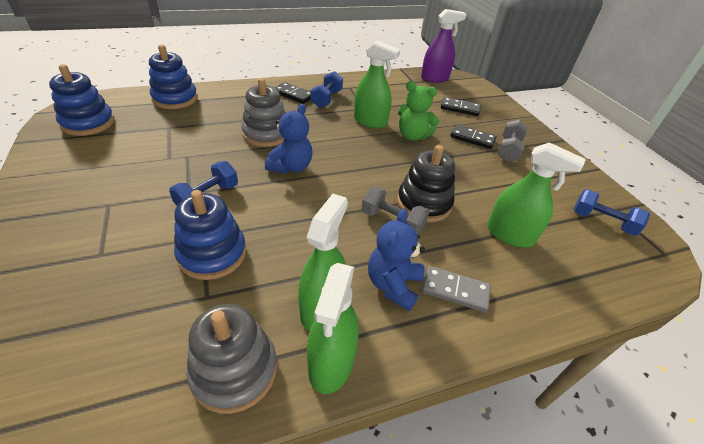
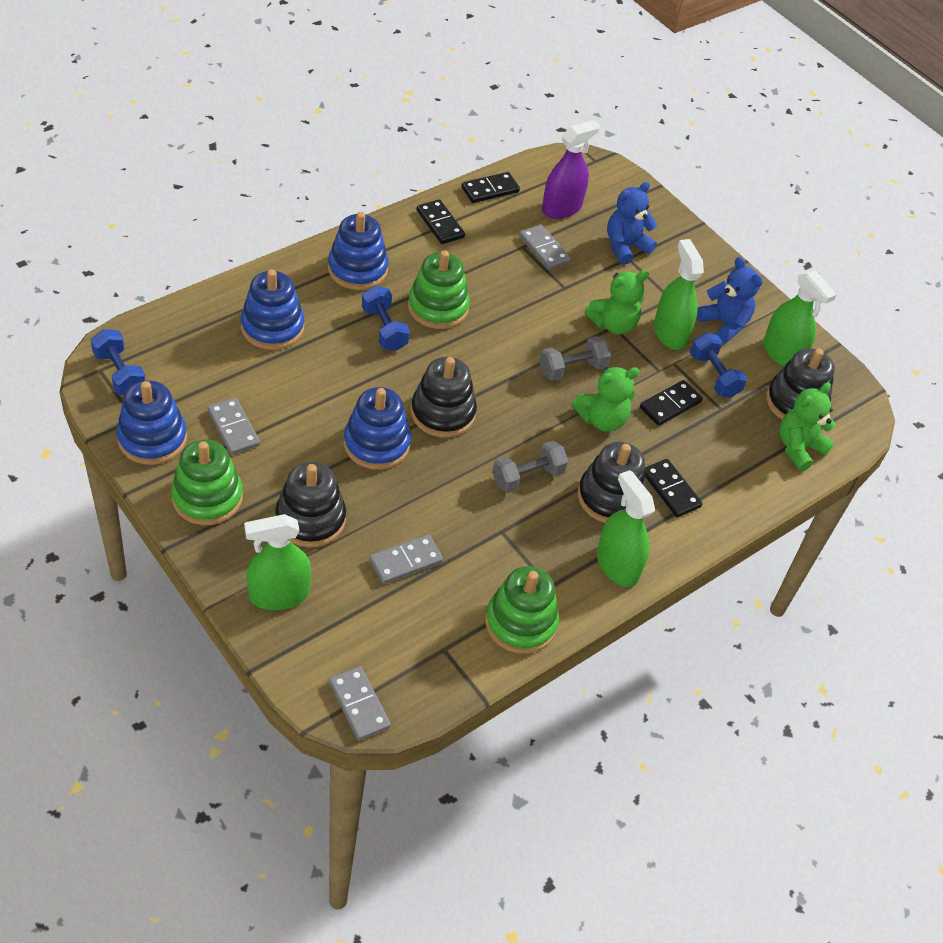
black domino: [275,82,311,104] [441,97,481,116] [450,124,497,149] = 3 -> [416,199,465,244] [462,172,520,203] [640,380,703,426] [645,459,702,517] = 4
black stacking toy: [397,145,455,222] = 1 -> [275,462,346,547] [411,357,477,438] [578,442,646,523] [766,348,835,419] = 4
blue stacking toy: [49,64,115,136] [149,45,198,109] [174,190,246,280] = 3 -> [116,381,187,465] [241,269,304,350] [328,212,389,290] [344,387,411,470] = 4
green stacking toy: none = 0 -> [171,440,243,525] [408,250,470,329] [485,566,559,654] = 3
green teddy bear: [398,81,439,141] = 1 -> [572,367,640,432] [584,270,649,335] [779,382,835,471] = 3
grey domino: [422,266,491,313] = 1 -> [207,397,260,455] [329,666,391,741] [369,534,443,584] [519,224,571,270] = 4
grey stacking toy: [187,304,277,414] [241,78,286,147] = 2 -> none = 0

